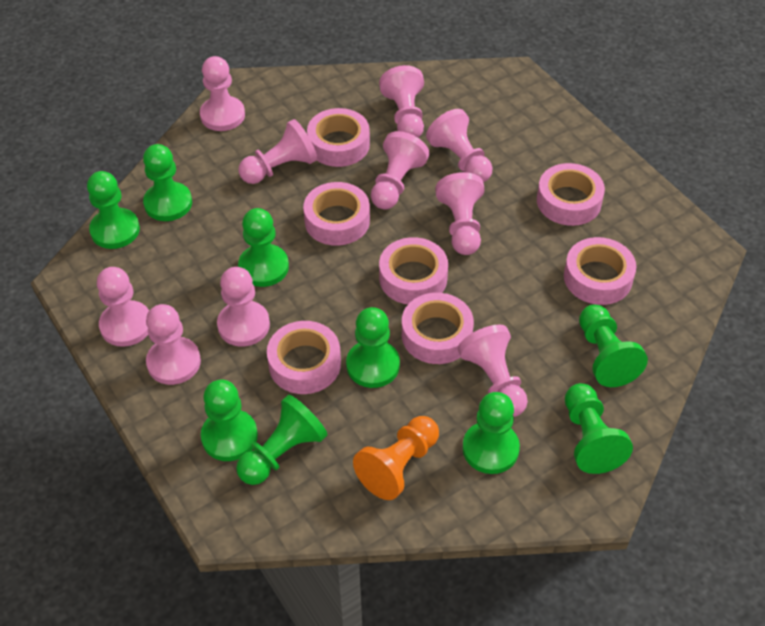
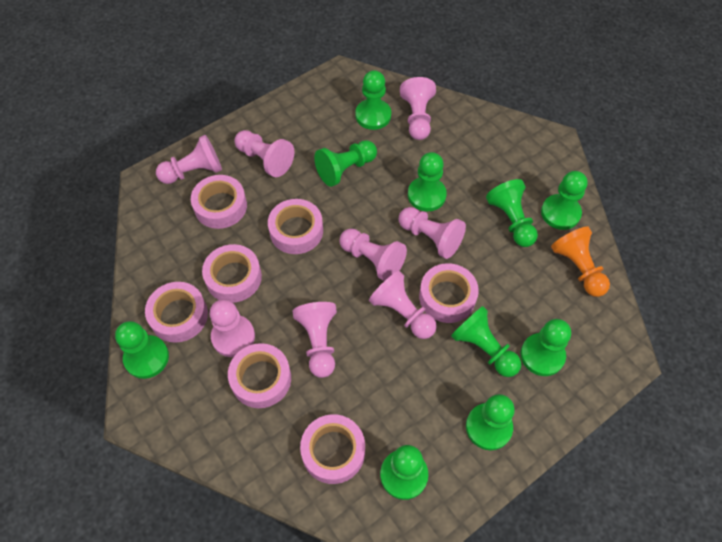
green pawn: [87,171,140,249] [143,144,192,221] [201,380,258,461] [236,395,327,485] [238,208,289,287] [346,307,400,388] [462,392,520,474] [565,383,633,474] [579,305,648,387] = 9 -> [115,321,169,379] [314,140,377,187] [355,70,391,130] [380,445,428,500] [408,152,447,211] [451,306,521,377] [466,394,515,450] [486,179,538,247] [521,319,571,376] [541,171,588,230] = 10
pink pawn: [97,267,149,347] [146,304,201,385] [200,56,245,131] [217,267,270,347] [239,119,317,184] [371,131,429,210] [379,65,424,138] [426,109,492,182] [435,172,485,255] [458,325,528,417] = 10 -> [156,135,222,184] [210,299,255,357] [234,130,294,177] [293,302,337,378] [339,229,407,281] [369,271,437,339] [399,207,466,259] [400,77,436,140] = 8

